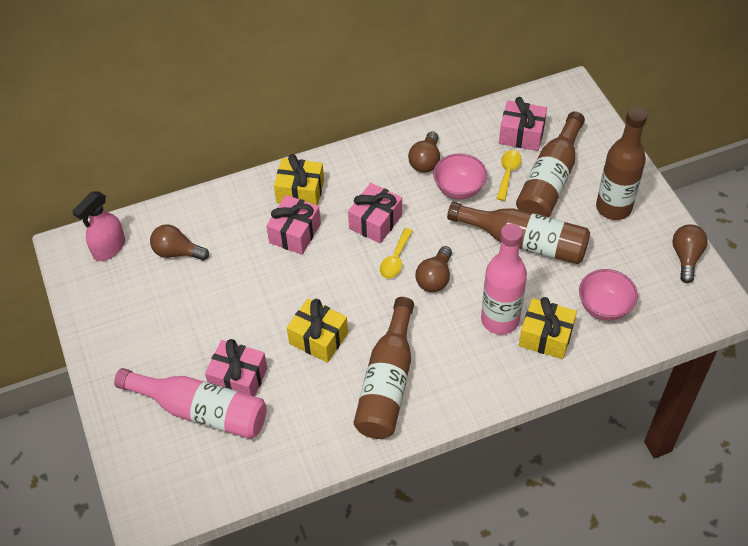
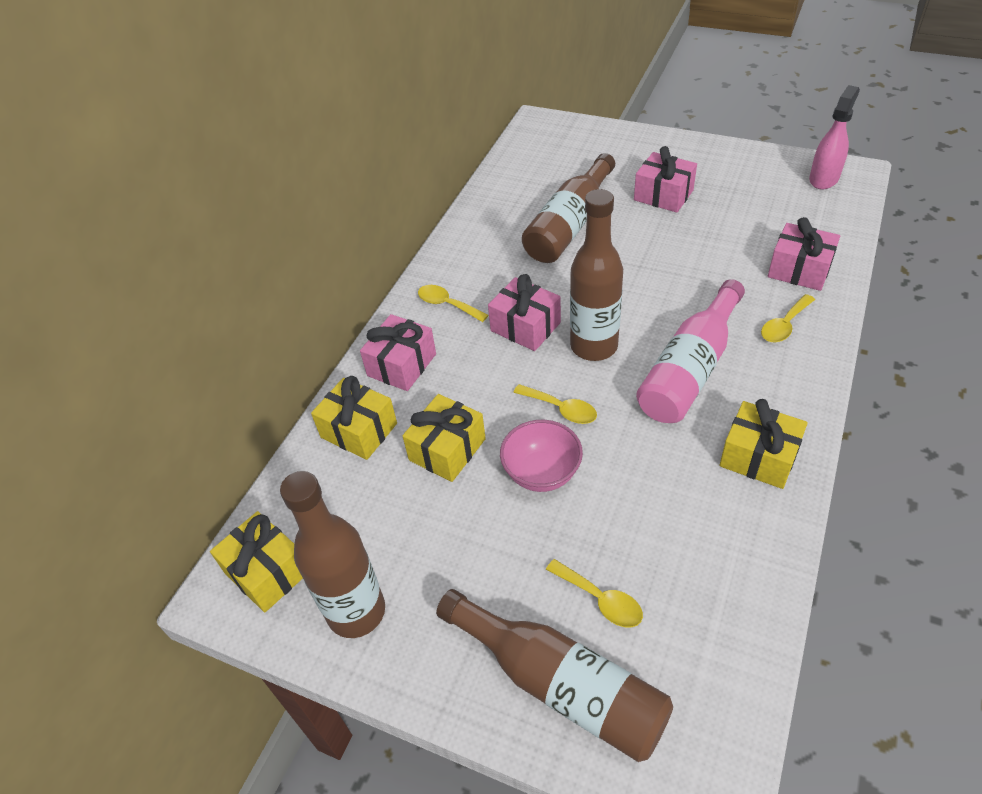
brown light bulb: [150,225,209,260] [408,131,440,173] [416,246,452,292] [672,225,708,283] = 4 -> none = 0
pink bottle: [114,368,267,439] [481,224,527,335] = 2 -> [636,279,745,423] = 1
pink bowl: [433,153,487,199] [579,269,638,321] = 2 -> [500,420,583,492] = 1
yellow gift: [274,154,324,206] [287,298,348,363] [519,297,577,359] = 3 -> [210,511,303,612] [311,376,397,460] [403,394,486,482] [720,399,808,489] = 4
yellow spoon: [380,228,413,279] [496,150,521,201] = 2 -> [418,285,488,322] [513,384,597,424] [546,559,643,628] [761,294,815,342] = 4

